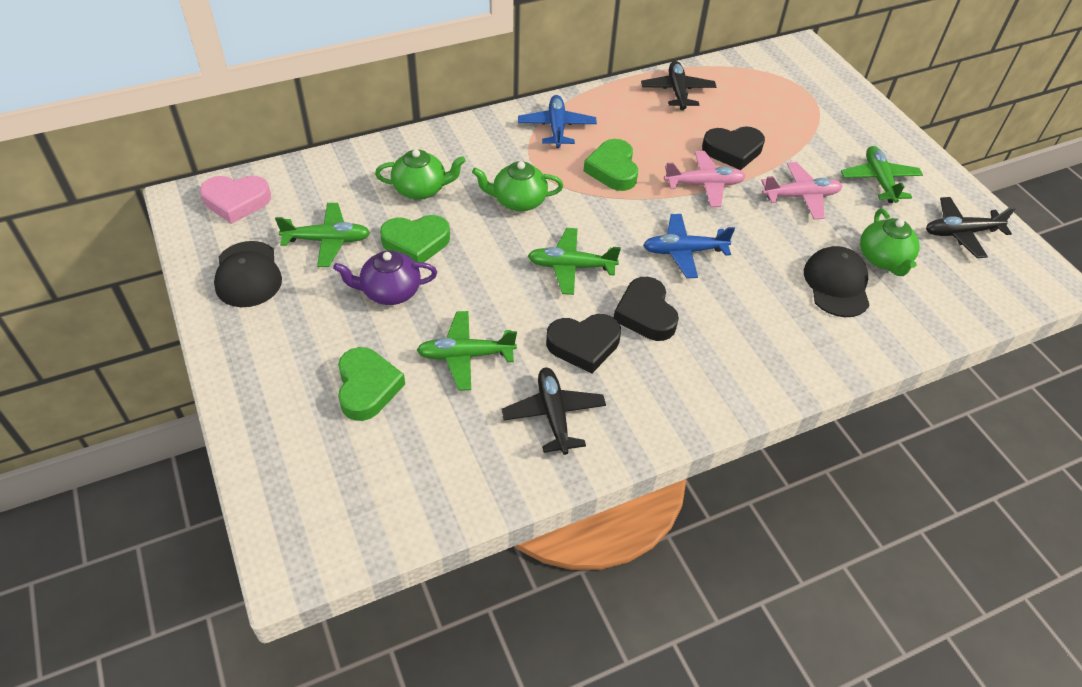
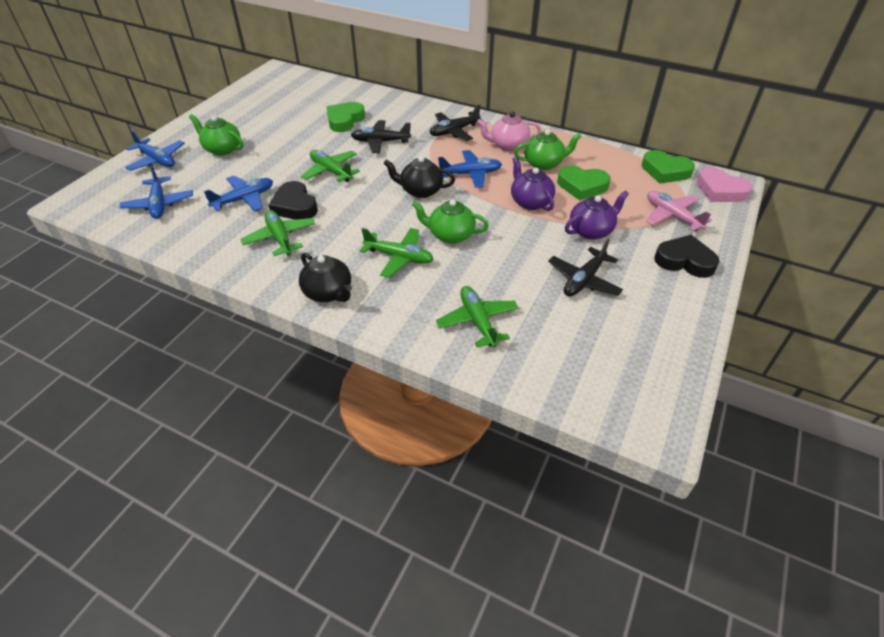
black cap: [214,241,282,307] [804,246,869,317] = 2 -> none = 0
black heart: [546,314,621,374] [614,277,679,341] [702,127,765,170] = 3 -> [269,181,318,220] [654,235,719,278] = 2
black teapot: none = 0 -> [299,253,352,302] [383,156,455,198] = 2
blue plane: [518,95,597,148] [643,214,735,278] = 2 -> [120,165,193,219] [125,130,185,171] [204,175,273,212] [438,150,502,188] = 4
pink plane: [664,151,746,207] [761,162,843,220] = 2 -> [646,191,712,232] = 1
pink teapot: none = 0 -> [477,112,541,151] = 1
purple teapot: [333,250,437,305] = 1 -> [511,156,555,211] [565,190,629,239] = 2

